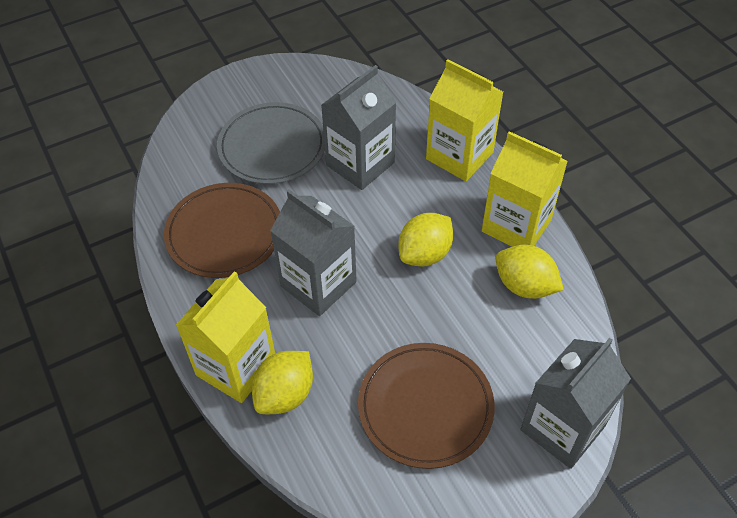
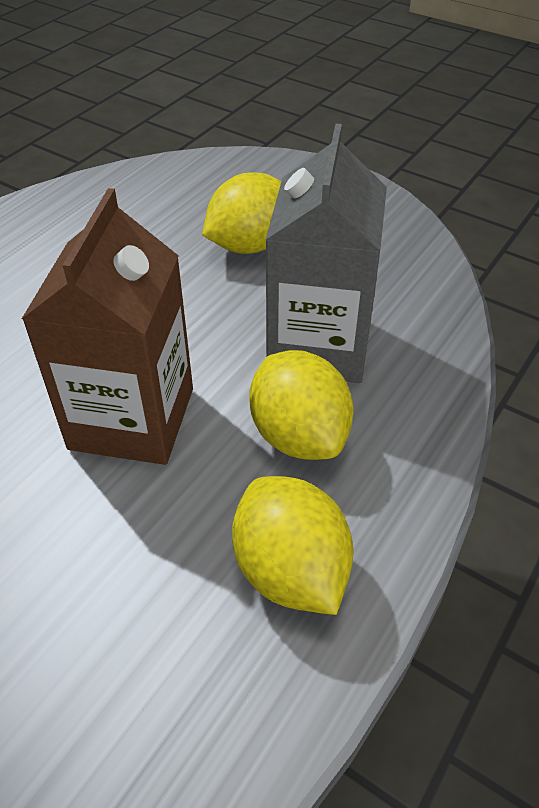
brown carton: none = 0 -> [22,188,193,465] = 1
brown plate: [164,183,280,278] [358,343,495,469] = 2 -> none = 0
grey carton: [270,190,357,316] [321,65,396,190] [521,338,631,469] = 3 -> [265,124,387,383] = 1
grey plate: [217,102,325,184] = 1 -> none = 0
yellow carton: [176,271,275,403] [426,59,503,181] [482,131,568,247] = 3 -> none = 0

